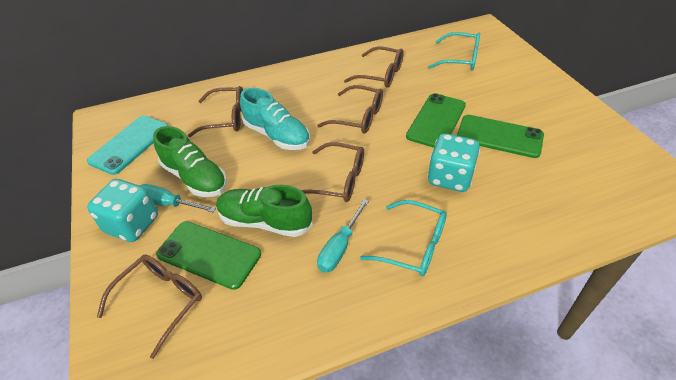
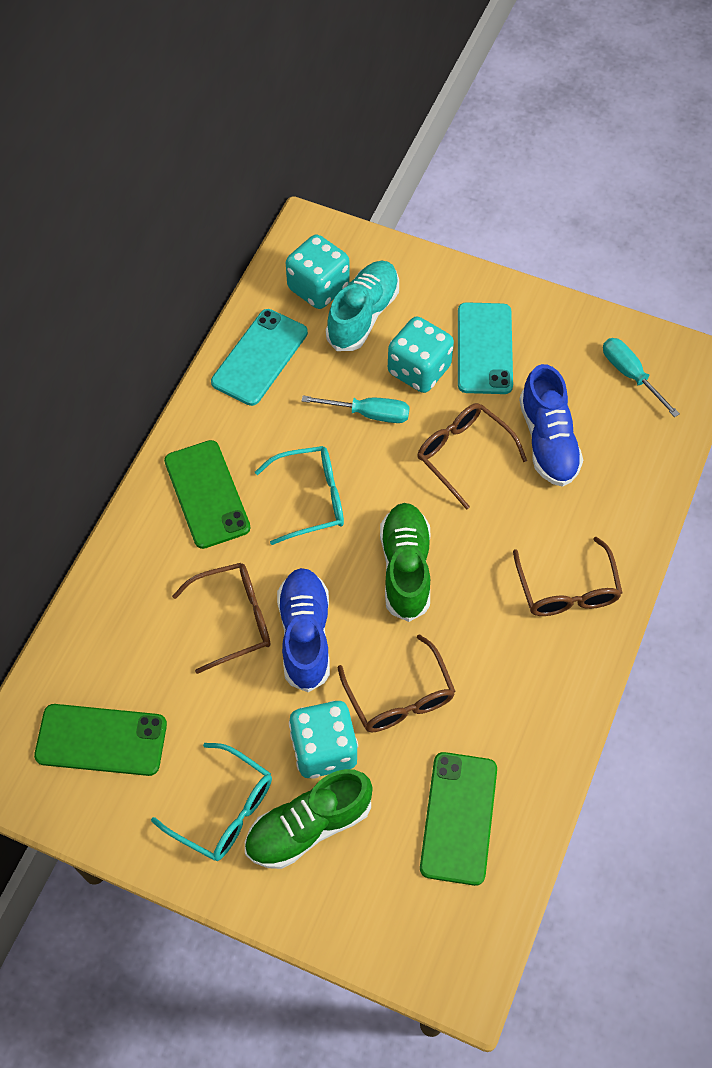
blue shoe: none = 0 -> [277,568,330,692] [519,364,583,487] = 2
brown glasses: [97,255,202,359] [188,86,243,137] [301,142,364,202] [317,85,383,133] [344,46,404,88] = 5 -> [172,563,270,674] [338,634,456,732] [417,403,527,510] [513,537,622,616] = 4
turquoise dice: [87,179,158,242] [428,133,480,192] = 2 -> [286,234,350,309] [289,701,358,779] [388,317,454,393] = 3
turquoise phone: [87,116,168,175] = 1 -> [211,309,308,406] [458,302,513,394] = 2

